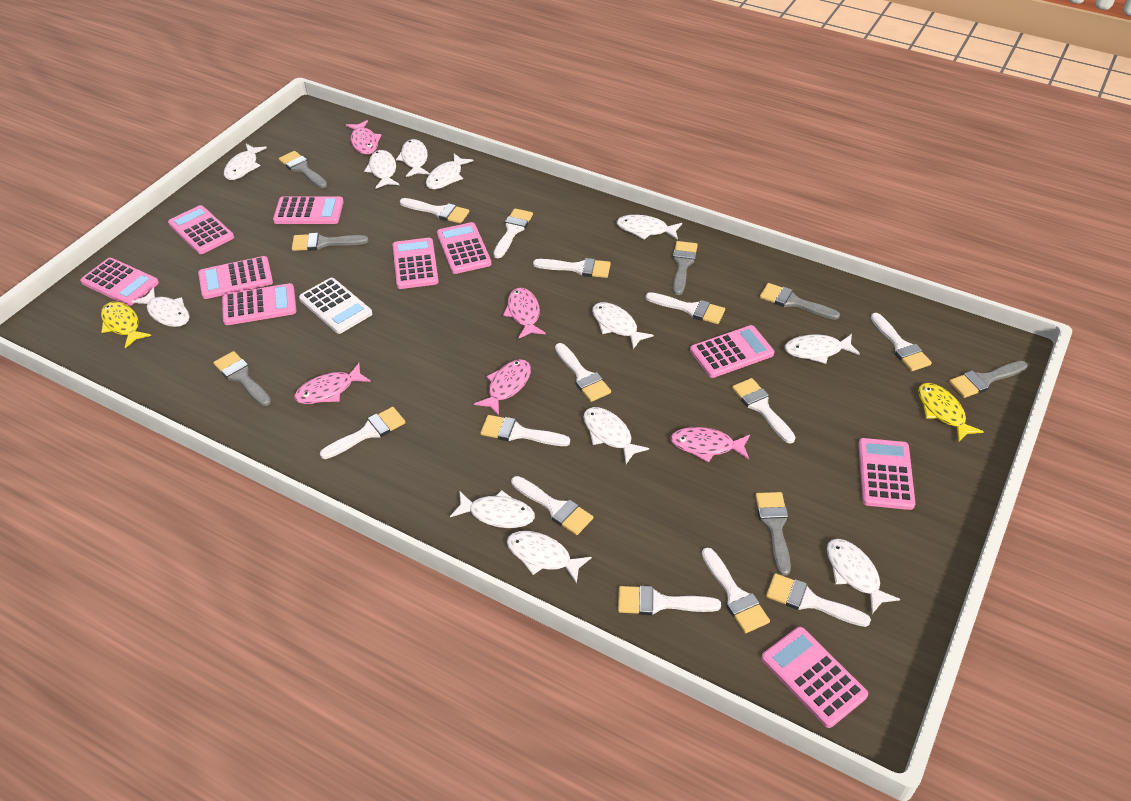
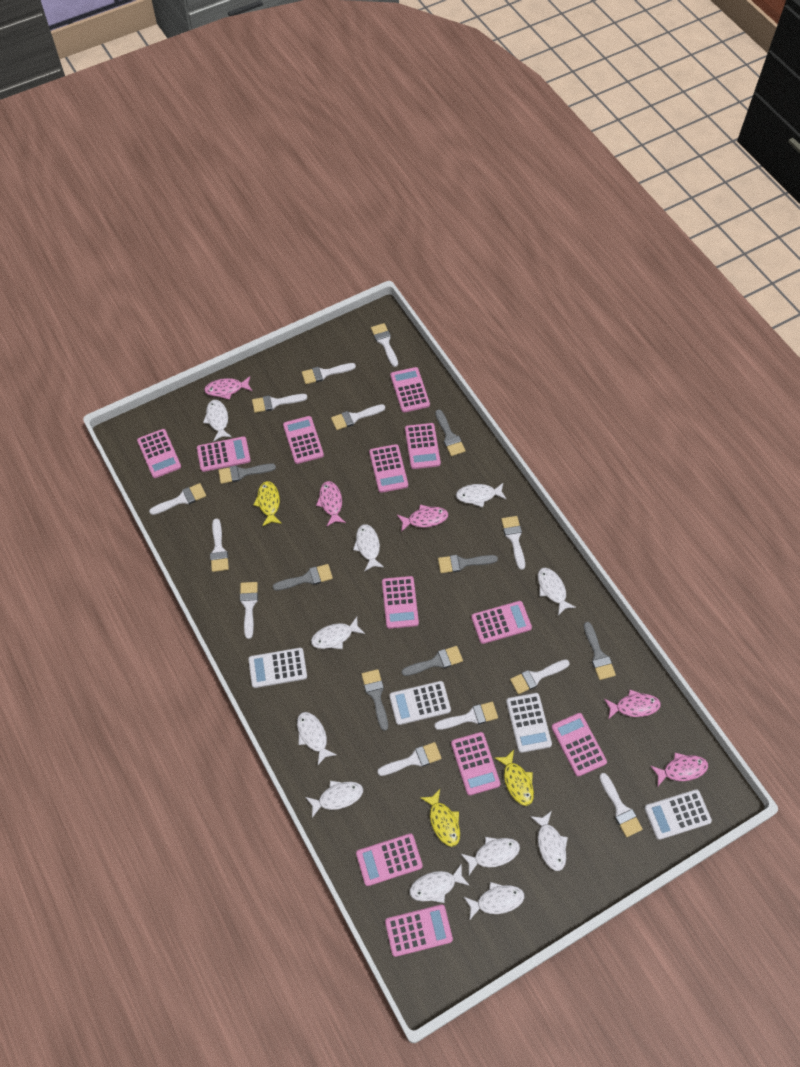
pink calculator: [80,258,159,306] [168,205,234,254] [198,256,273,299] [222,283,296,325] [273,196,344,224] [392,238,439,289] [437,222,491,274] [690,325,775,378] [761,627,868,728] [858,438,916,510] = 10 -> [137,429,181,478] [197,436,251,472] [283,416,324,464] [356,833,423,886] [369,444,408,493] [382,576,419,629] [385,905,453,957] [390,367,430,413] [405,423,441,469] [451,732,500,796] [471,601,532,644] [551,713,607,777] = 12
white brush: [320,407,406,459] [400,198,469,224] [480,415,570,446] [493,208,533,258] [511,476,593,535] [533,258,611,278] [555,343,611,402] [618,586,721,615] [646,292,725,324] [702,548,770,633] [732,378,796,444] [766,573,871,627] [871,313,932,371] = 13 -> [149,483,206,515] [210,519,229,572] [240,582,258,639] [252,394,307,413] [302,363,356,384] [331,404,385,430] [371,323,398,367] [377,742,442,776] [434,702,498,730] [501,516,525,570] [510,660,570,694] [599,773,643,837] = 12
white calculator: [299,278,372,334] = 1 -> [248,648,307,688] [389,681,451,725] [506,693,552,753] [644,789,712,840] = 4
white fish: [132,287,190,327] [224,144,267,180] [364,150,399,189] [396,139,430,177] [426,153,473,189] [450,490,535,528] [507,531,592,584] [583,407,649,464] [592,302,654,349] [617,215,682,240] [785,334,860,364] [827,539,900,614] = 12 -> [203,400,232,441] [297,712,336,765] [305,781,363,818] [311,617,365,649] [353,524,384,571] [409,863,470,903] [456,483,507,508] [461,837,520,875] [464,882,524,921] [530,811,568,871] [538,568,576,615] = 11
yellow fish: [101,301,151,348] [918,383,984,443] = 2 -> [253,481,282,526] [421,789,460,847] [494,750,534,806] = 3

